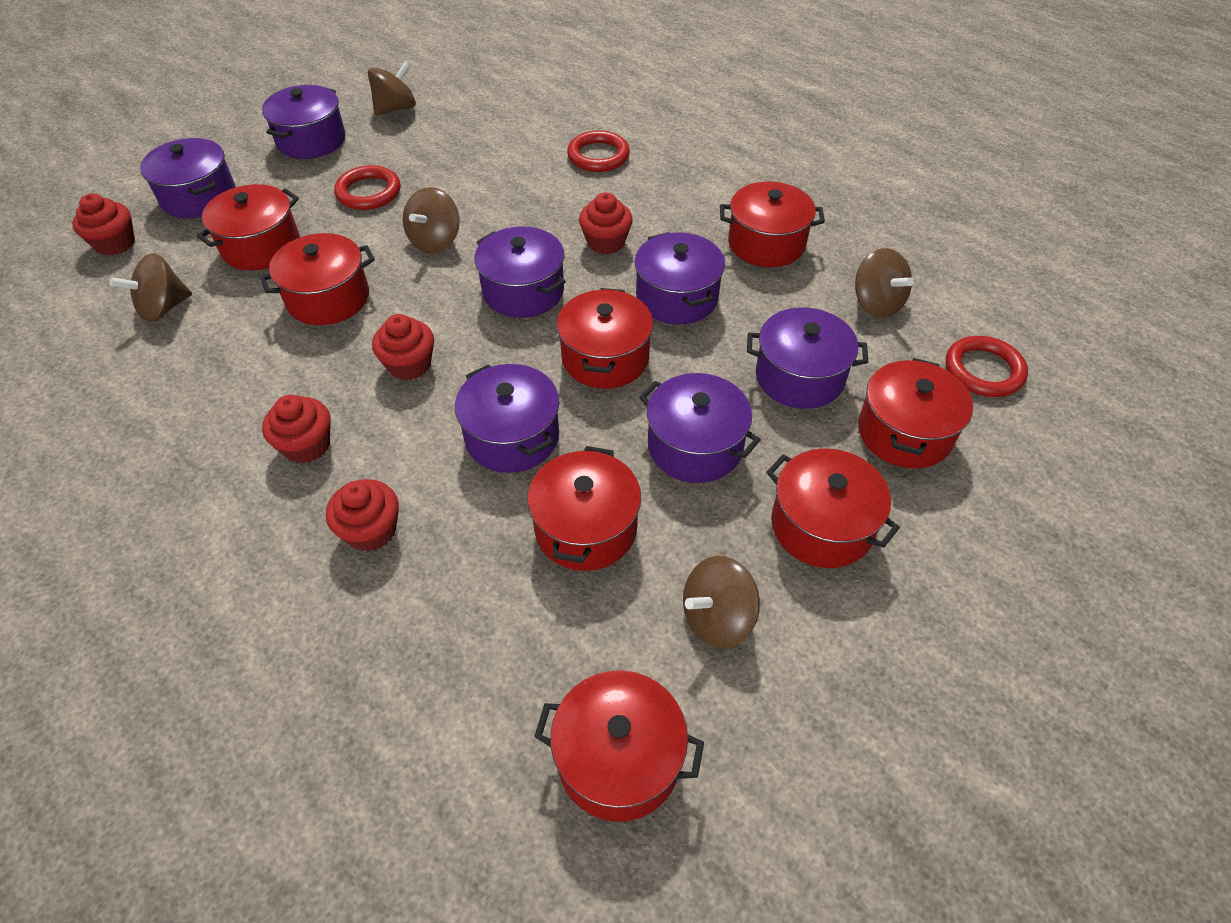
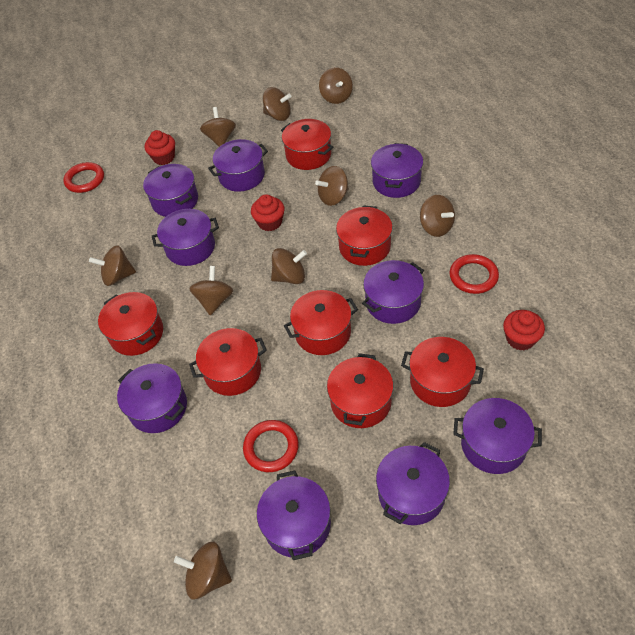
brown spinning top: [109,253,192,322] [368,61,416,115] [403,187,460,253] [683,556,760,648] [855,248,914,318] = 5 -> [89,245,136,286] [174,542,232,599] [189,266,233,315] [200,107,236,147] [263,87,291,121] [271,248,307,284] [315,166,349,206] [319,67,353,104] [420,195,455,237] = 9
purple pot: [140,138,235,218] [262,85,346,159] [455,364,560,473] [475,226,566,318] [635,232,725,325] [639,373,761,483] [747,307,868,409] = 7 -> [117,363,187,433] [143,164,198,217] [152,209,219,266] [208,139,268,192] [257,470,331,560] [362,260,424,324] [371,143,423,198] [376,442,450,525] [453,398,542,474] = 9
red cupcake: [72,194,135,256] [262,395,331,464] [326,479,399,552] [372,314,434,381] [579,192,633,254] = 5 -> [144,130,175,165] [251,194,285,231] [503,310,545,351] = 3
red pot: [197,184,300,270] [260,233,375,325] [528,446,641,571] [534,670,704,822] [557,288,653,389] [720,181,825,267] [766,448,900,568] [858,358,973,469] = 8 -> [98,292,163,356] [189,328,267,396] [281,119,333,170] [284,290,358,355] [327,353,394,428] [336,205,392,266] [401,337,484,407] = 7

